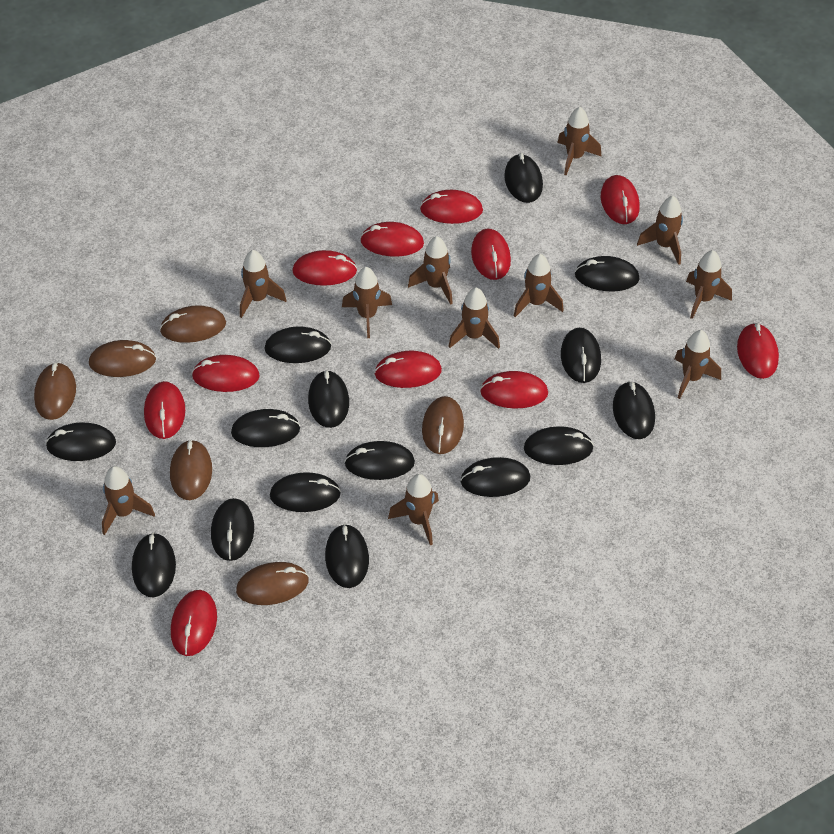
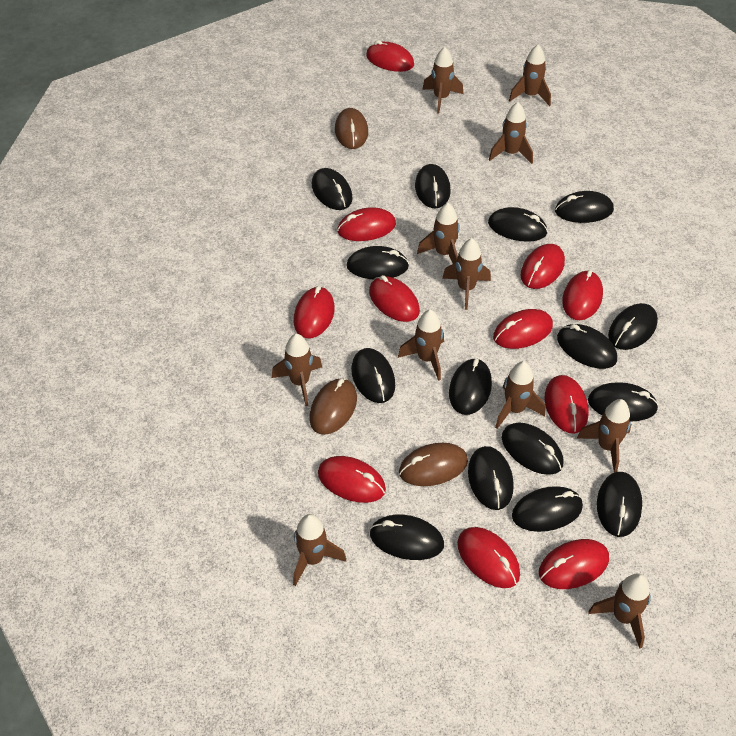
brown mouse: [34,362,76,420] [89,340,156,377] [160,305,226,343] [170,439,212,500] [236,562,309,605] [422,396,464,454] = 6 -> [310,378,357,435] [335,108,368,149] [399,443,468,486] = 3

